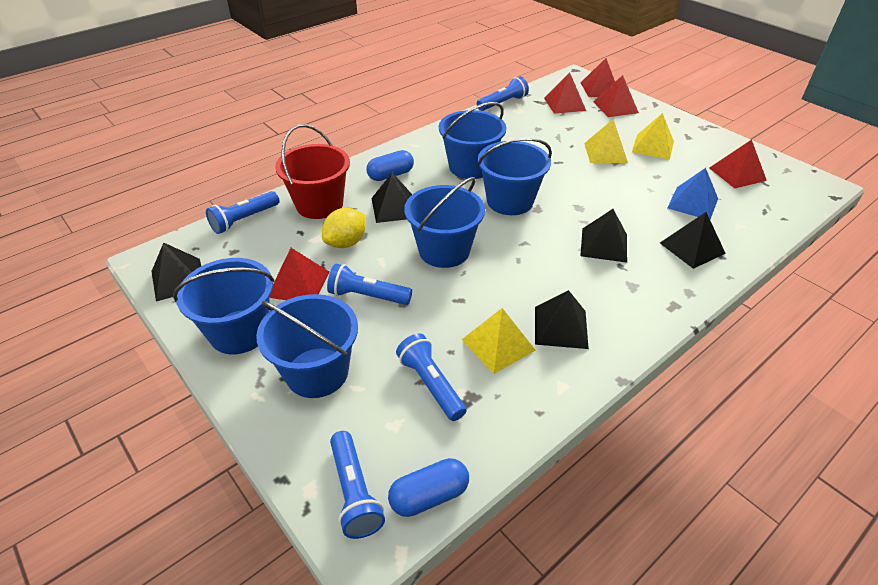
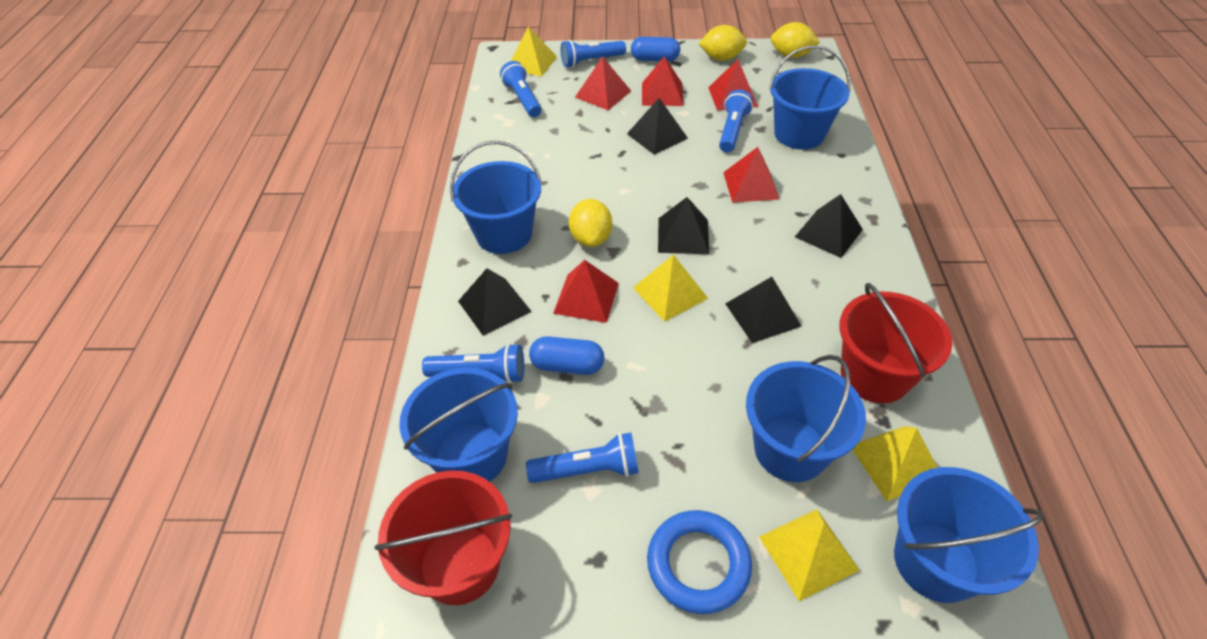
blue pyramid: [667,168,718,219] = 1 -> none = 0
blue ring: none = 0 -> [647,510,752,614] = 1
red bucket: [275,124,350,219] = 1 -> [374,470,512,605] [839,283,952,403] = 2
yellow lemon: [322,208,366,248] = 1 -> [569,199,612,247] [698,25,747,61] [771,22,820,58] = 3
yellow pyramid: [462,308,536,374] [584,119,628,163] [632,113,674,160] = 3 -> [511,26,557,76] [633,254,708,322] [759,509,860,601] [852,426,937,501] = 4

